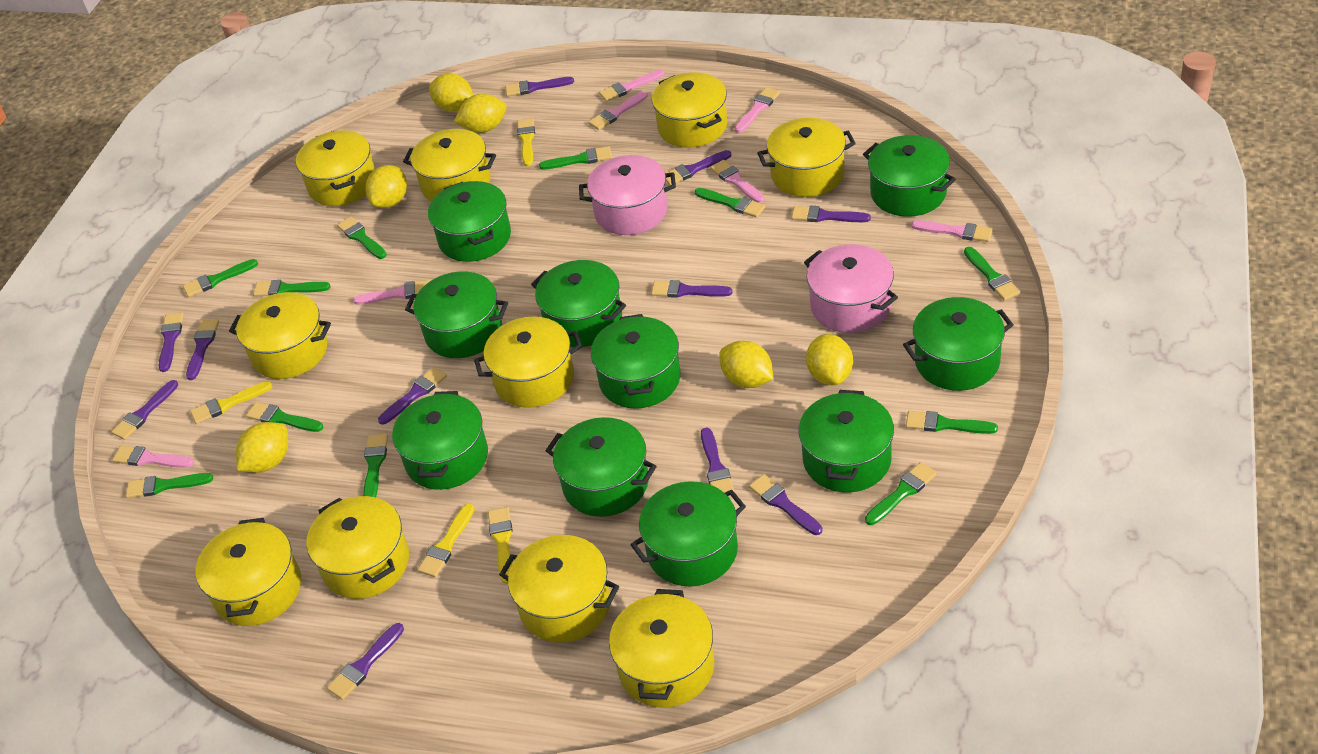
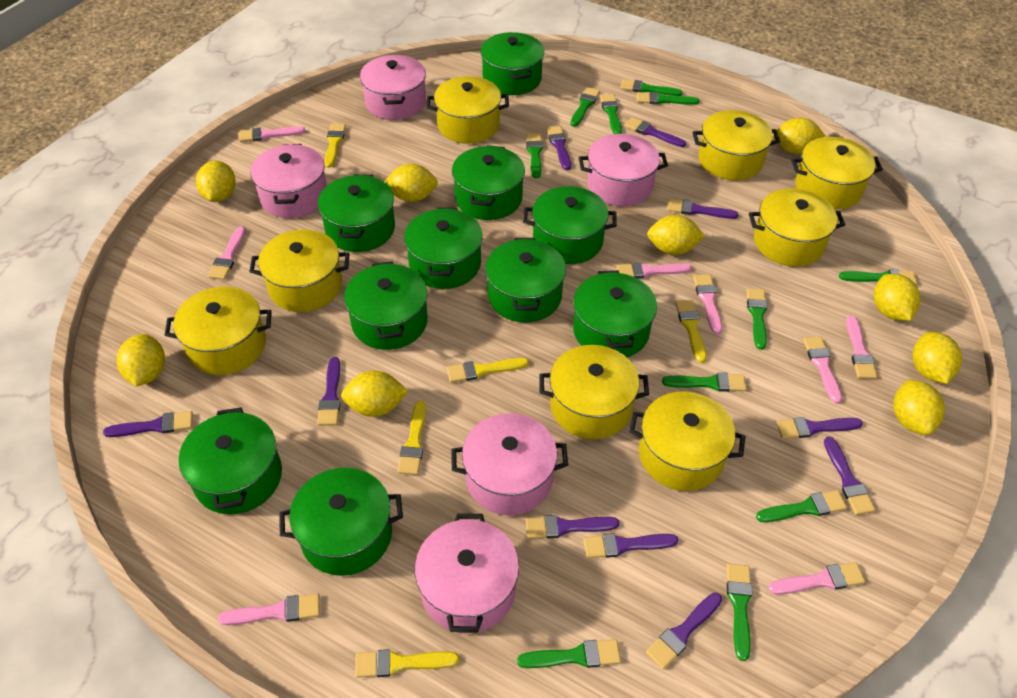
pink brush: [112,446,194,468] [353,280,431,304] [588,91,648,130] [599,70,665,102] [710,160,765,203] [735,87,780,133] [911,220,993,242] = 7 -> [208,226,246,280] [218,594,320,625] [239,126,306,142] [616,262,692,279] [693,274,722,334] [768,562,866,595] [803,336,842,404] [846,316,877,379] = 8
pink pot: [579,155,676,235] [804,244,898,333] = 2 -> [251,144,327,218] [360,55,426,120] [415,513,519,633] [451,413,568,515] [579,134,668,206] = 5
purple brush: [111,380,178,440] [159,312,184,372] [186,320,219,380] [327,623,404,700] [378,367,447,425] [505,77,574,97] [651,280,733,298] [666,150,731,185] [701,427,734,493] [749,474,822,535] [791,206,871,222] = 11 -> [103,411,193,437] [317,357,341,426] [526,515,619,539] [546,126,571,170] [583,533,678,559] [625,117,686,147] [646,593,722,669] [667,198,739,219] [776,417,863,439] [824,437,876,515] = 10
yellow brush: [190,381,272,424] [417,503,475,577] [488,507,513,584] [517,118,535,166] = 4 -> [324,123,346,168] [355,649,459,678] [398,401,426,475] [447,358,529,383] [675,300,707,363] = 5
yellow lemon: [236,422,288,473] [365,165,407,208] [429,73,473,112] [454,94,507,133] [719,341,774,388] [806,334,853,385] = 6 -> [117,334,165,386] [196,161,236,202] [341,371,408,417] [384,164,438,202] [647,215,705,255] [774,117,825,154] [874,274,921,321] [893,379,945,435] [913,332,962,384] = 9
yellow pot: [196,518,301,626] [229,292,331,379] [296,130,375,206] [307,496,409,599] [403,129,496,202] [474,317,582,408] [499,535,619,643] [609,589,714,708] [652,73,727,148] [757,118,856,197] = 10 -> [165,287,272,375] [249,229,349,312] [427,76,509,143] [539,345,649,439] [629,392,745,491] [692,110,780,180] [749,188,845,267] [791,137,883,210] = 8

